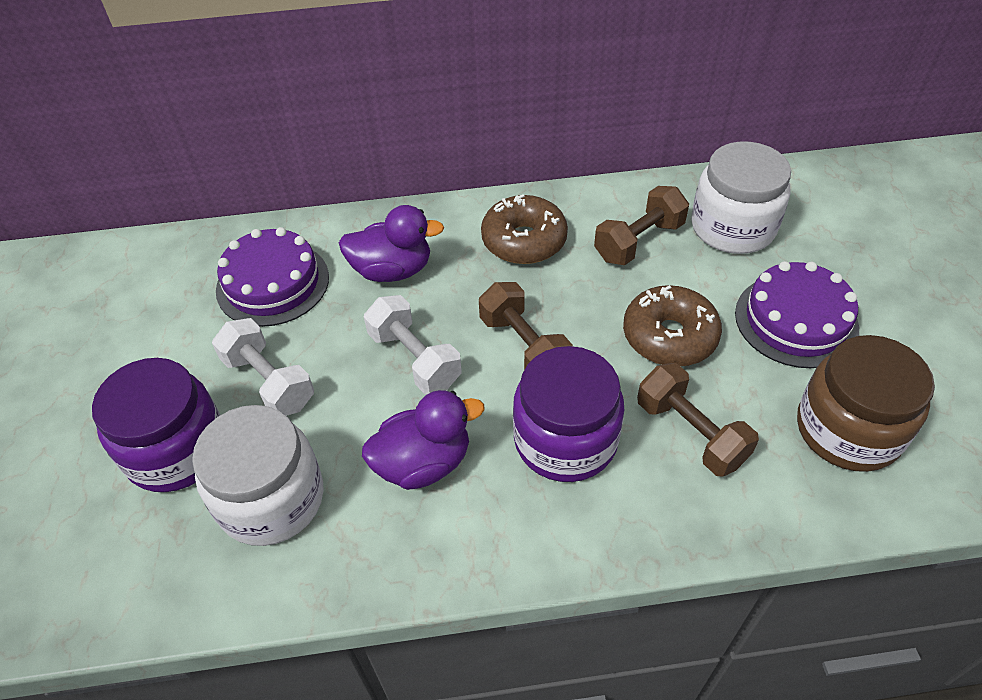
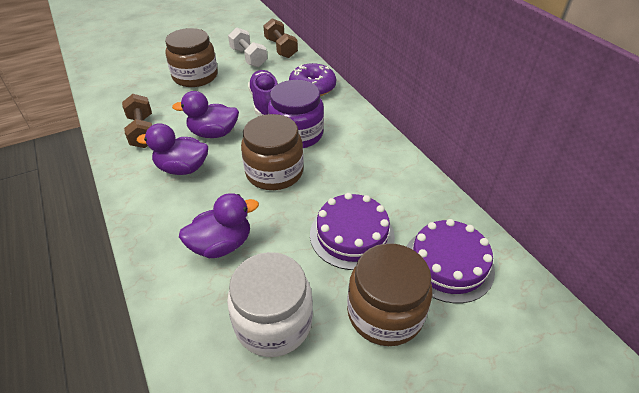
brown donut: [481,194,568,264] [623,285,722,366] = 2 -> none = 0
brown dumbbell: [479,282,573,370] [594,186,689,265] [637,363,759,477] = 3 -> [122,94,152,148] [263,18,298,58] = 2
brown jar: [797,335,935,472] = 1 -> [165,28,218,87] [241,114,304,190] [347,243,432,346] = 3
purple donut: none = 0 -> [289,63,336,96] = 1
purple duck: [339,205,444,282] [362,390,485,490] = 2 -> [137,123,208,175] [172,91,239,138] [179,193,259,258] = 3
purple jar: [92,358,221,492] [513,346,624,482] = 2 -> [268,80,324,148] = 1
purple shoe: none = 0 -> [248,70,278,116] = 1
white dumbbell: [212,318,314,416] [364,295,462,394] = 2 -> [228,27,267,67] = 1
white jar: [192,405,323,546] [691,142,791,254] = 2 -> [227,252,313,357] = 1

